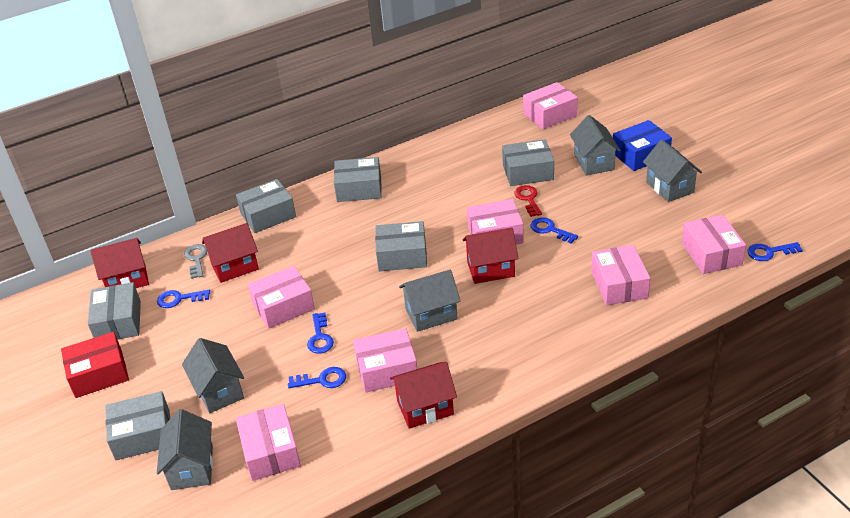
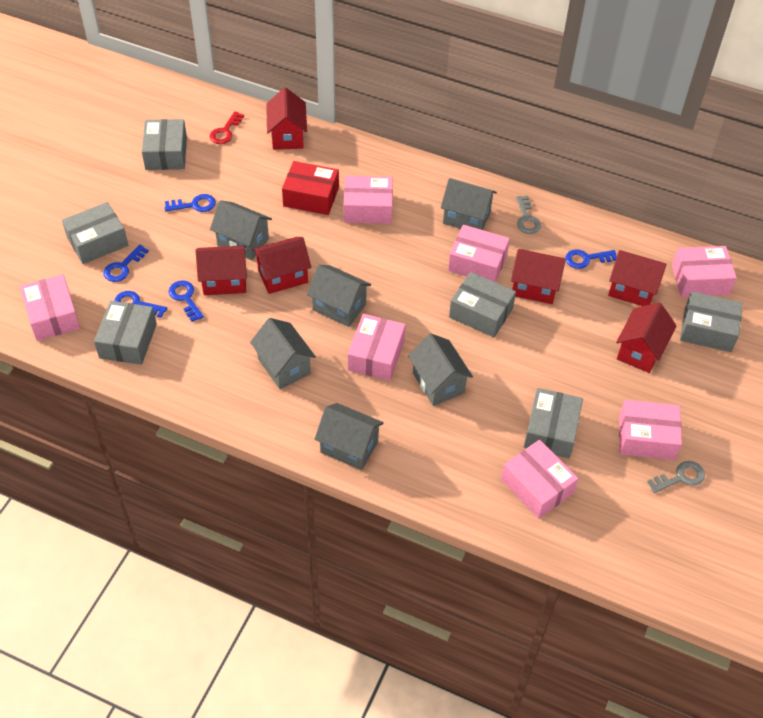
blue box: [613,120,672,171] = 1 -> none = 0
grey house: [157,409,213,490] [182,338,244,413] [399,270,460,332] [570,115,621,175] [643,139,702,202] = 5 -> [210,200,272,260] [250,318,316,389] [307,265,371,327] [315,403,384,470] [408,334,473,406] [441,178,497,230] = 6
grey key: [184,244,208,279] = 1 -> [516,196,541,234] [647,461,705,493] = 2
red house: [90,238,149,288] [202,223,259,283] [390,362,457,429] [463,228,518,284] = 4 -> [196,245,247,295] [252,237,311,294] [266,88,307,150] [511,249,566,304] [608,250,666,306] [616,302,677,373] = 6

